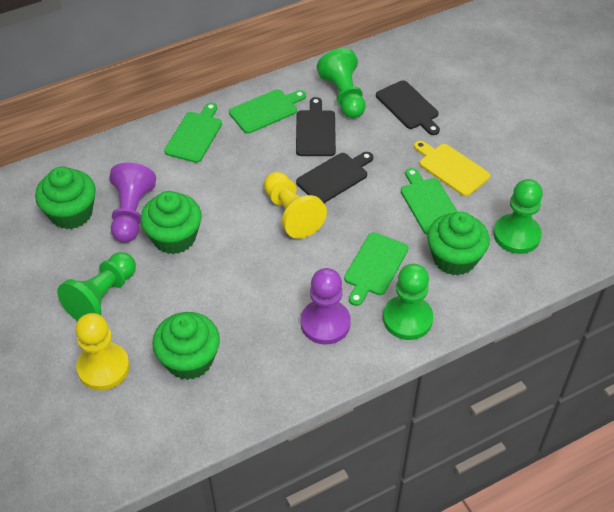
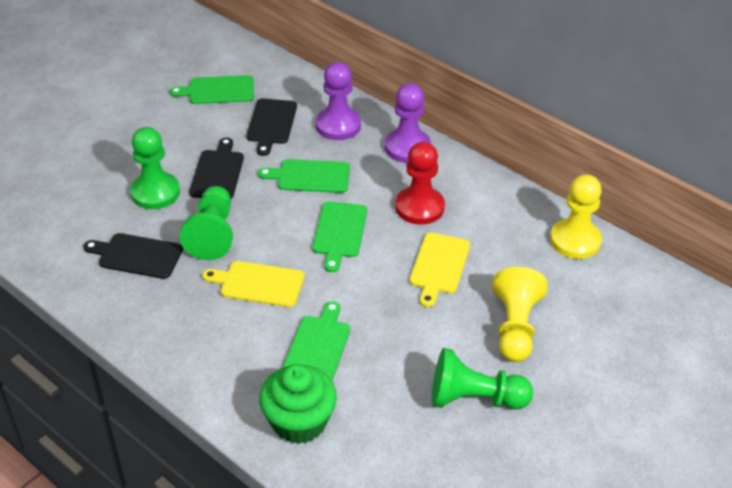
green cupcake: [35,167,96,229] [140,191,202,254] [152,312,220,380] [427,212,490,276] = 4 -> [259,364,337,444] = 1
green pawn: [57,252,136,321] [317,48,366,118] [383,264,433,340] [493,179,543,254] = 4 -> [130,127,180,209] [180,186,233,260] [432,348,533,410] = 3
red pawn: none = 0 -> [395,142,445,224] = 1
yellow cutting board: [414,141,490,196] = 1 -> [202,261,305,307] [410,233,470,307] = 2

